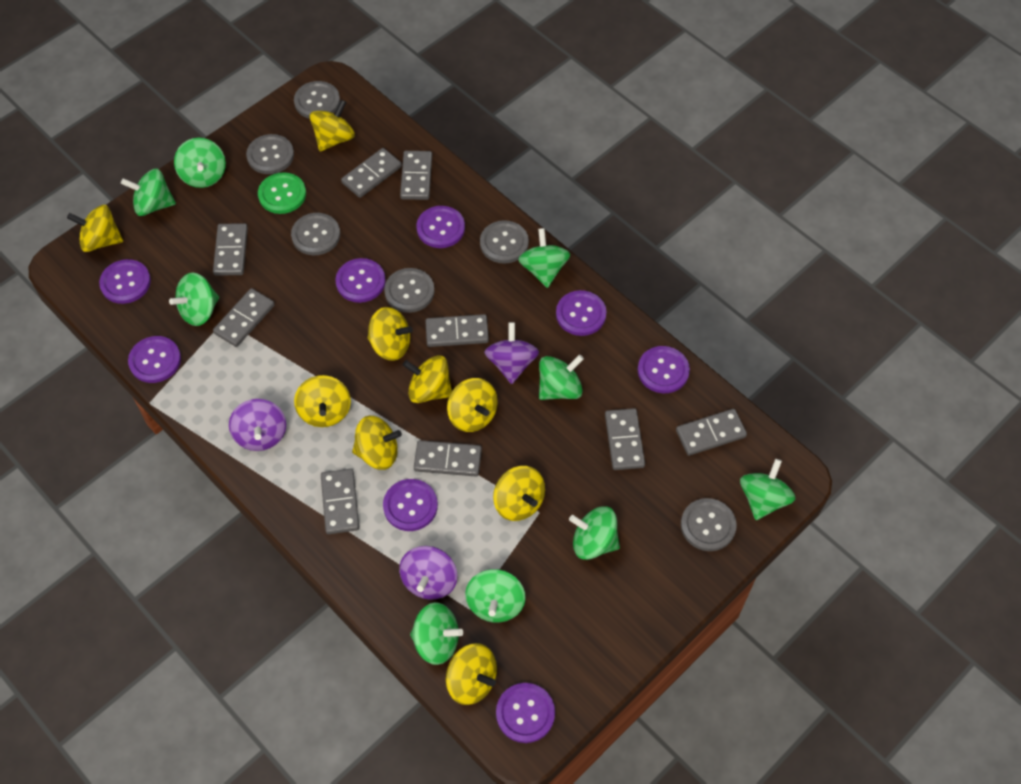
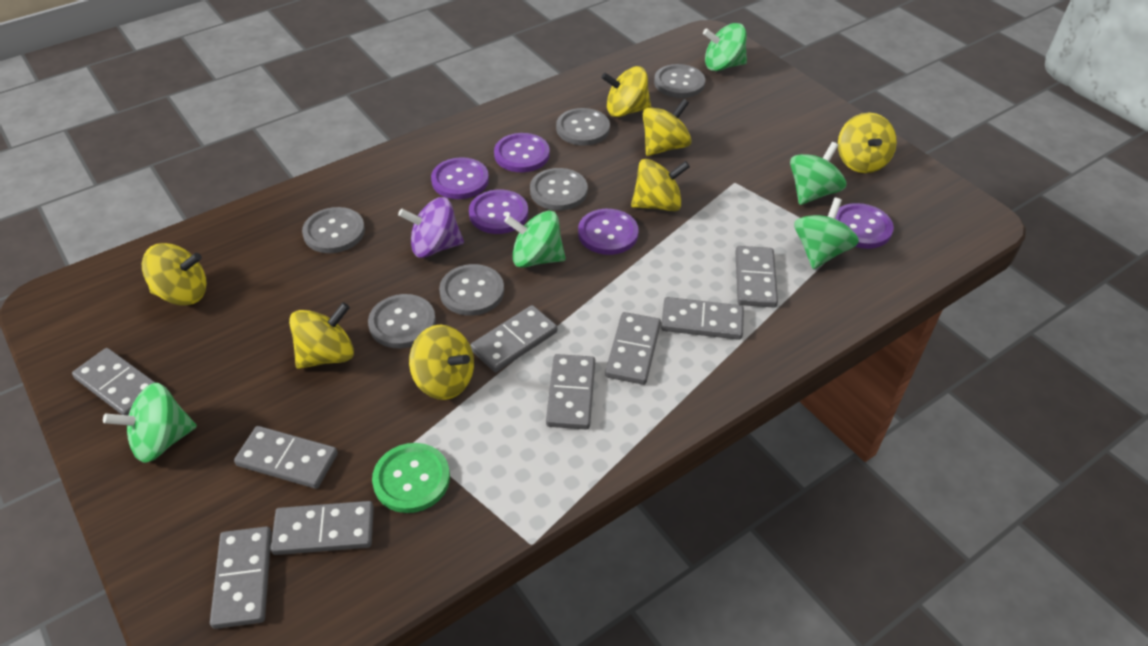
green spinning top: [121,169,176,216] [169,273,219,326] [174,138,226,188] [410,602,463,665] [465,569,526,623] [518,228,570,288] [539,354,584,400] [569,506,620,560] [740,459,795,520] = 9 -> [103,383,197,463] [504,210,566,268] [703,23,747,71] [790,142,846,205] [794,198,859,269] = 5
purple button: [99,259,151,304] [128,336,181,383] [335,258,386,303] [383,479,438,531] [417,206,465,248] [496,683,555,743] [556,290,606,336] [638,346,690,393] = 8 -> [431,157,489,199] [469,190,528,234] [494,133,550,172] [578,209,639,255] [835,203,894,249] = 5
purple spinning top: [229,399,286,451] [399,546,457,600] [484,322,539,384] = 3 -> [398,197,464,258] = 1
yellow spinning top: [67,205,123,252] [294,375,351,427] [309,100,355,152] [352,416,402,470] [367,307,413,361] [403,355,452,403] [446,643,497,705] [447,378,498,432] [493,466,545,521] = 9 -> [142,243,207,306] [289,302,354,369] [409,325,474,400] [601,66,651,117] [631,159,690,211] [643,99,692,156] [838,113,897,173] = 7

